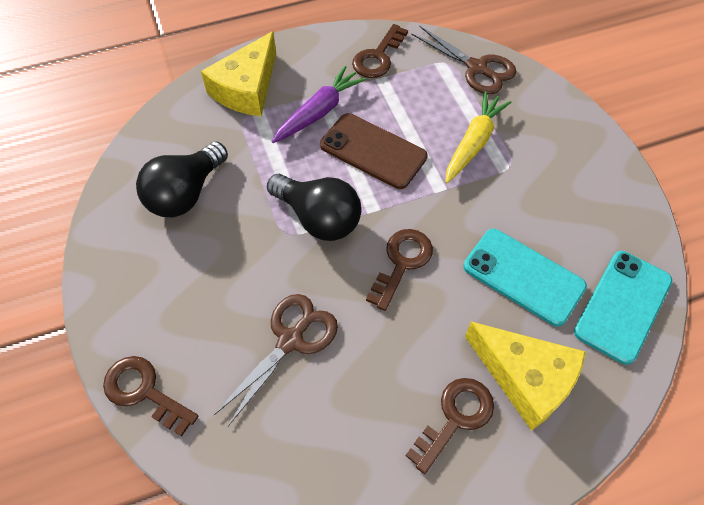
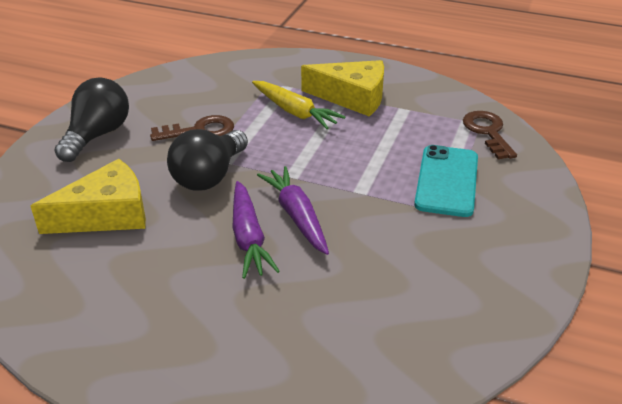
brown key: [103,356,199,436] [352,24,408,78] [366,229,433,311] [406,378,494,474] = 4 -> [150,115,234,141] [463,111,517,159] = 2
brown phone: [320,113,428,189] = 1 -> none = 0
brown scissors: [214,294,338,426] [411,26,517,94] = 2 -> none = 0
purple carrot: [272,66,366,143] = 1 -> [232,181,280,279] [257,166,329,255] = 2
turquoise phone: [464,229,587,326] [574,251,672,365] = 2 -> [414,145,478,217] = 1

